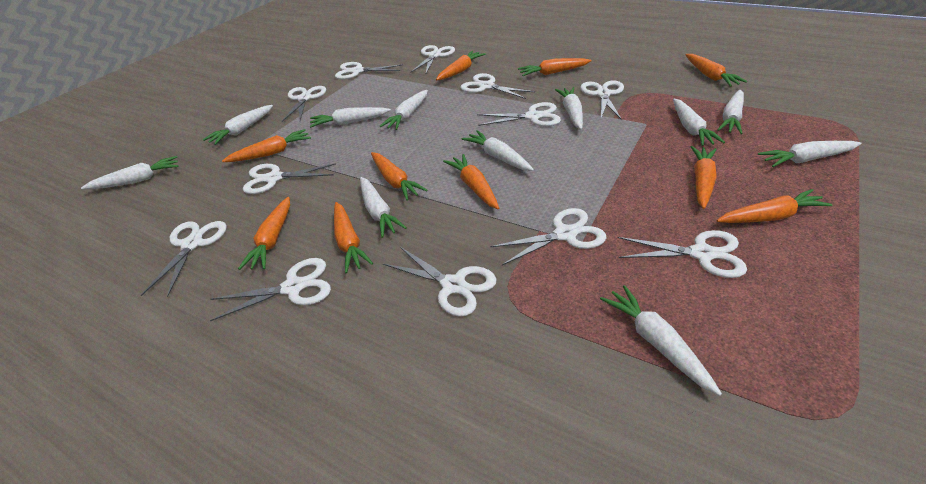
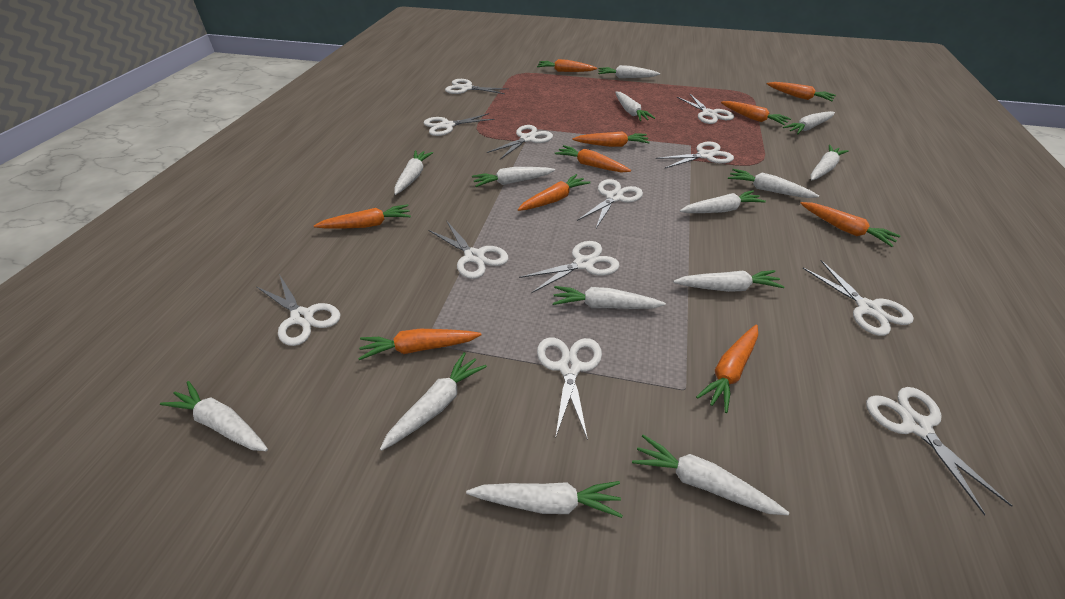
white carrot: [81,156,178,189] [203,105,273,145] [309,107,391,128] [360,177,407,238] [379,90,428,130] [461,130,534,171] [555,87,583,130] [600,285,722,396] [673,99,725,146] [717,90,744,134] [758,141,862,167] = 11 -> [160,381,268,451] [380,352,487,451] [394,150,433,195] [466,481,623,518] [472,167,555,187] [553,286,666,309] [598,65,660,78] [615,92,655,121] [632,435,789,515] [673,270,785,292] [680,190,766,213] [728,169,819,198] [783,111,835,134] [811,145,849,180] = 14

